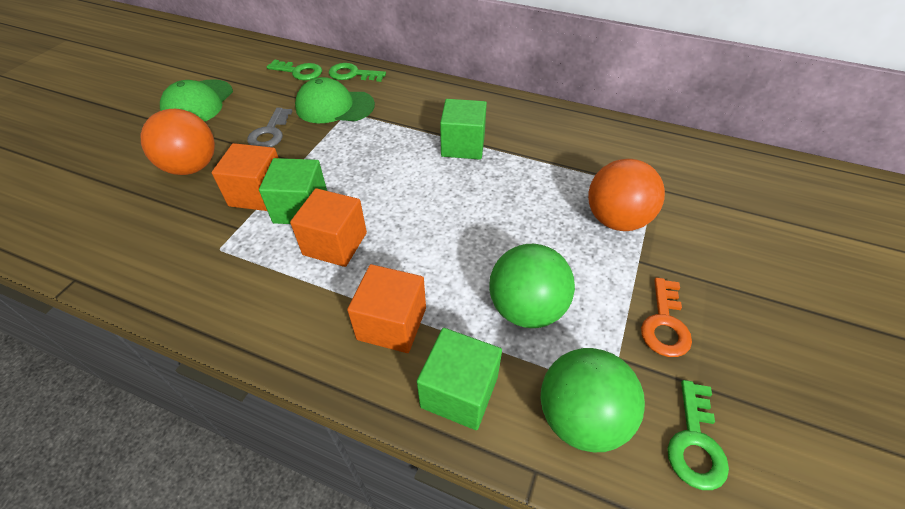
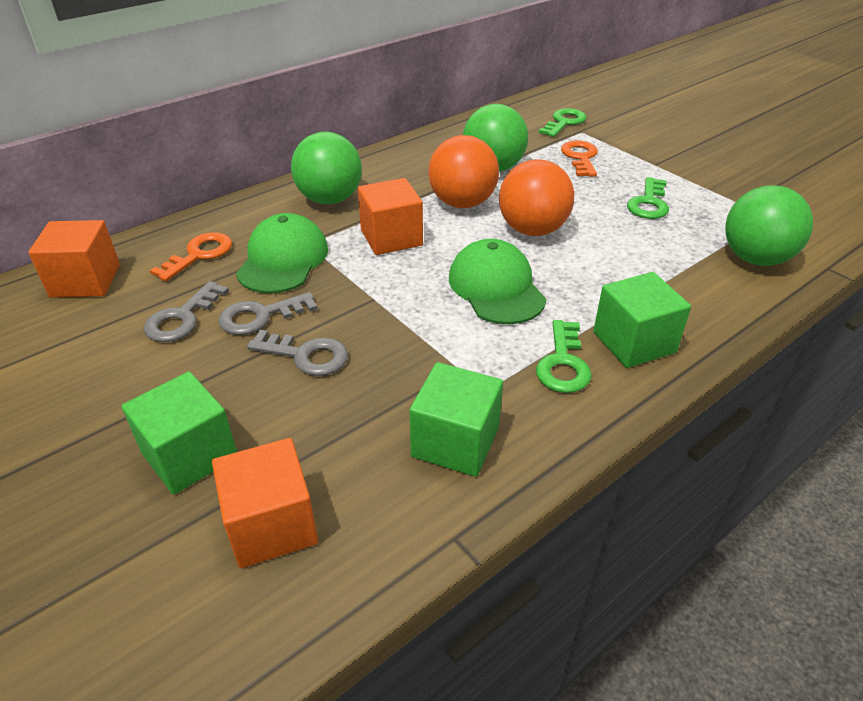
green ball: [489,244,575,328] [540,348,645,452] = 2 -> [291,132,362,204] [463,104,528,172] [725,185,813,266] = 3
grey key: [247,108,293,147] = 1 -> [144,281,229,342] [218,292,318,335] [247,330,348,376] = 3
orange key: [641,278,692,357] = 1 -> [150,233,232,281] [561,140,598,177] = 2

